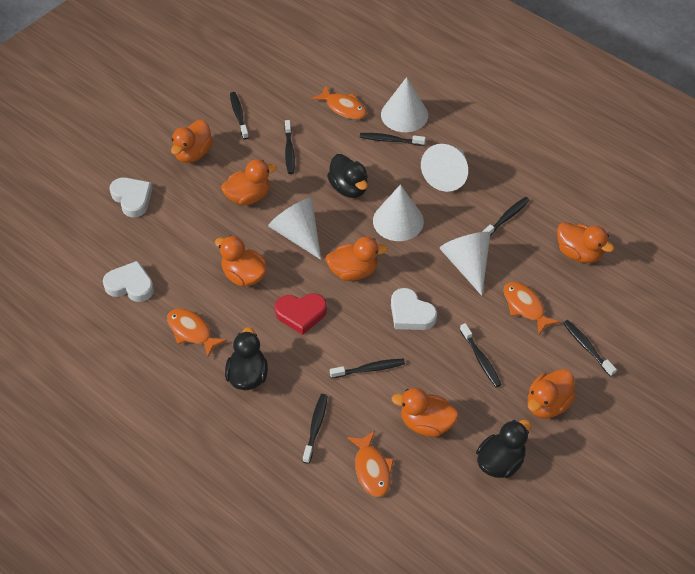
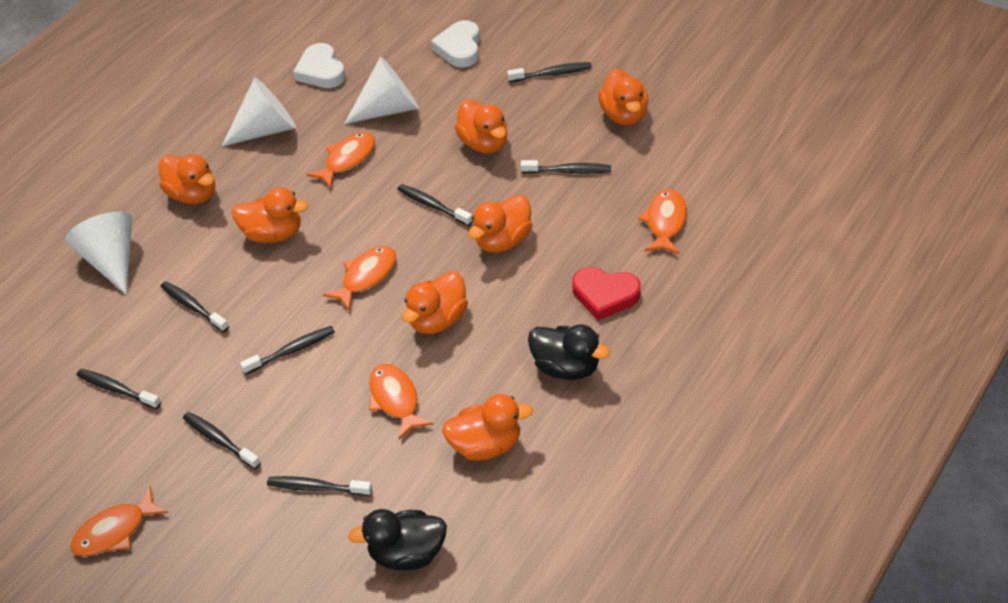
black duck: [225,327,268,390] [327,154,368,198] [476,420,531,478] = 3 -> [348,509,447,570] [528,324,610,380] = 2
orange fish: [167,308,227,357] [312,85,367,119] [347,431,394,497] [504,282,560,335] = 4 -> [70,486,169,556] [306,132,375,189] [323,246,396,311] [369,364,433,439] [638,189,687,254] = 5
white cone: [268,198,321,260] [373,184,424,241] [381,77,428,132] [421,144,468,192] [440,232,491,296] = 5 -> [65,211,132,295] [222,78,296,147] [344,57,419,124] = 3
white heart: [103,261,154,302] [110,177,153,217] [391,288,437,330] = 3 -> [293,43,346,88] [431,20,480,67] = 2

